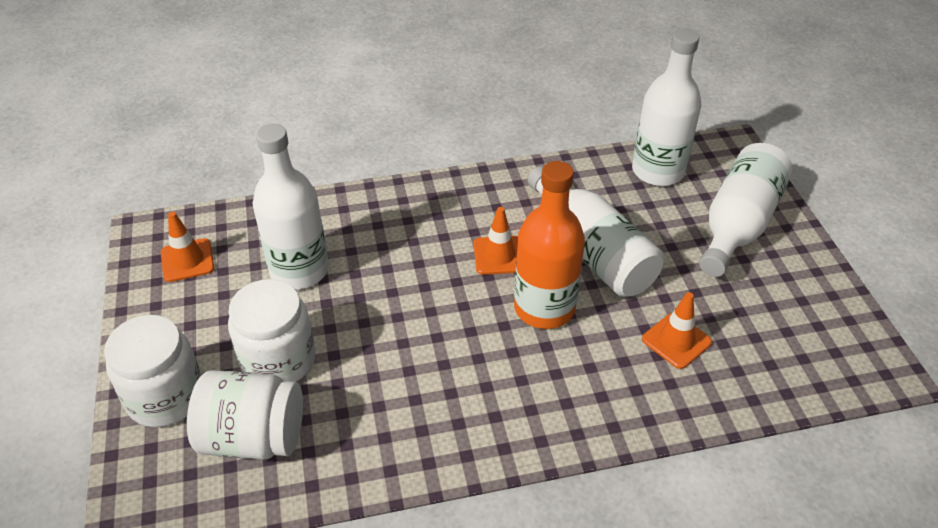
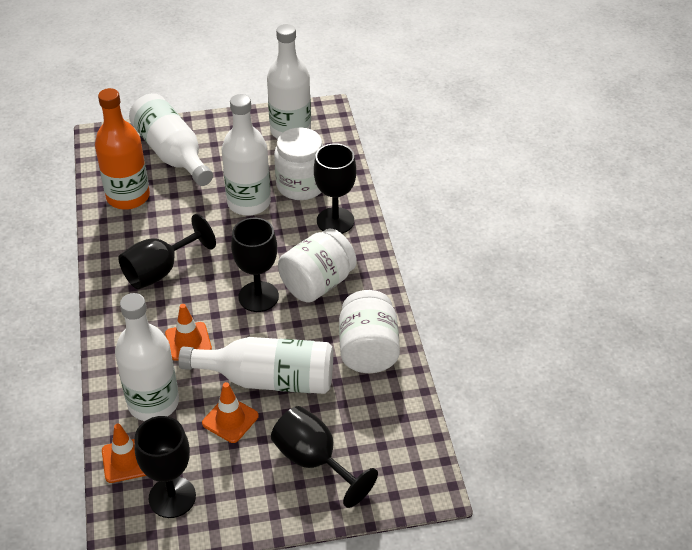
black goblet: none = 0 -> [118,214,216,289] [135,416,196,518] [231,218,279,312] [271,406,378,508] [314,143,356,234] = 5
white bottle: [253,124,329,289] [528,166,664,297] [632,29,701,186] [699,143,793,277] = 4 -> [115,293,179,421] [129,93,213,186] [178,337,333,394] [222,94,271,216] [267,24,311,139] = 5

